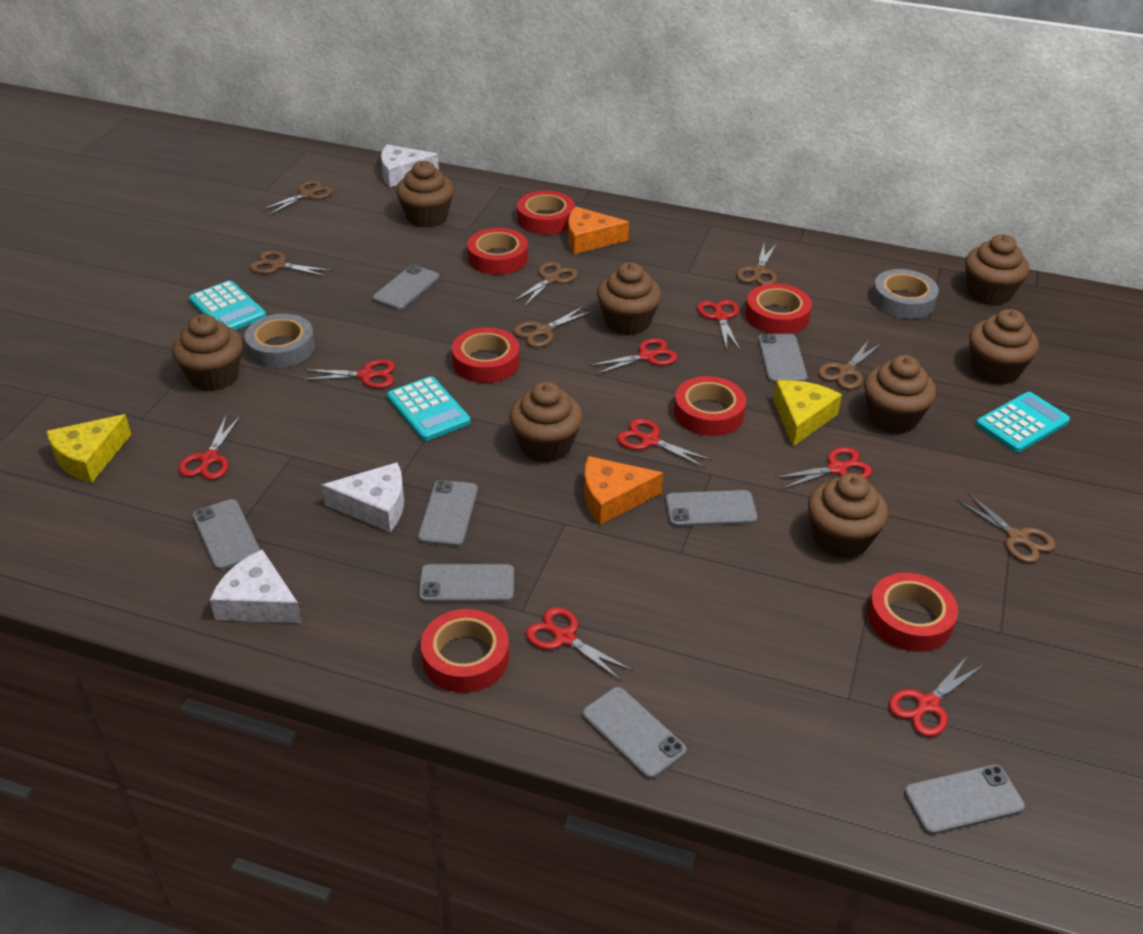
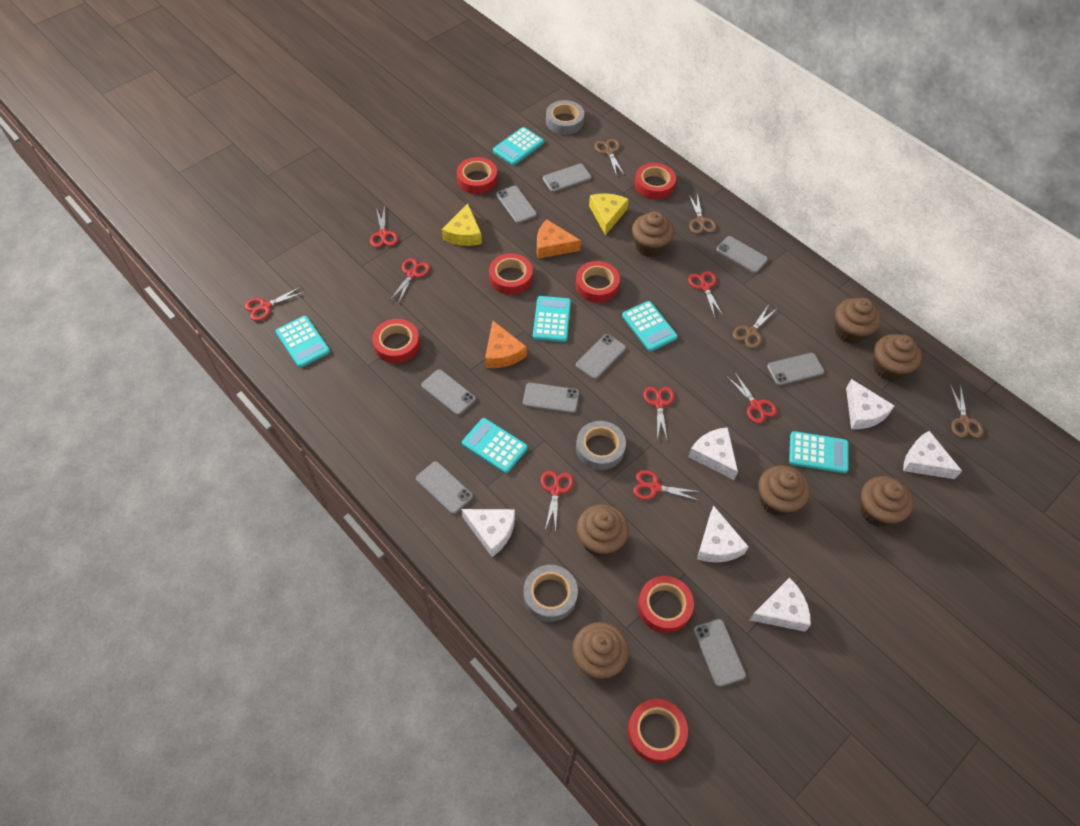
brown cupcake: [172,314,243,391] [396,161,454,228] [509,382,583,463] [597,262,662,336] [808,473,888,559] [864,355,936,434] [965,234,1029,305] [969,309,1039,385] = 8 -> [572,622,629,679] [577,504,629,557] [632,211,674,257] [758,465,810,517] [835,298,881,344] [860,476,913,527] [873,334,922,381] = 7
brown scissors: [250,250,332,277] [261,180,333,216] [513,262,578,307] [513,306,593,347] [736,243,777,285] [818,340,882,389] [956,493,1056,563] = 7 -> [594,139,624,174] [689,193,717,234] [733,306,775,348] [950,384,984,438] = 4
grey phone: [192,499,260,570] [373,265,440,310] [418,480,478,547] [419,564,514,602] [582,687,687,779] [665,490,757,527] [758,334,807,383] [904,765,1025,835] = 8 -> [416,461,473,514] [421,369,476,415] [496,186,537,223] [523,383,579,413] [543,164,591,192] [576,334,626,379] [693,619,746,687] [716,236,768,273] [767,353,824,385] = 9
grey tape: [245,314,315,368] [872,269,939,319] = 2 -> [523,565,578,622] [546,100,584,135] [576,421,626,470] = 3
turquoise calculator: [189,280,266,330] [387,376,471,441] [976,392,1070,453] = 3 -> [276,316,330,368] [462,418,528,473] [493,127,544,165] [533,296,571,342] [622,301,678,351] [789,431,848,473] = 6
white cheese: [210,550,302,623] [321,462,404,532] [381,144,439,187] = 3 -> [461,509,515,557] [688,427,738,480] [697,506,749,562] [750,578,811,632] [846,379,895,429] [903,431,962,479] = 6

